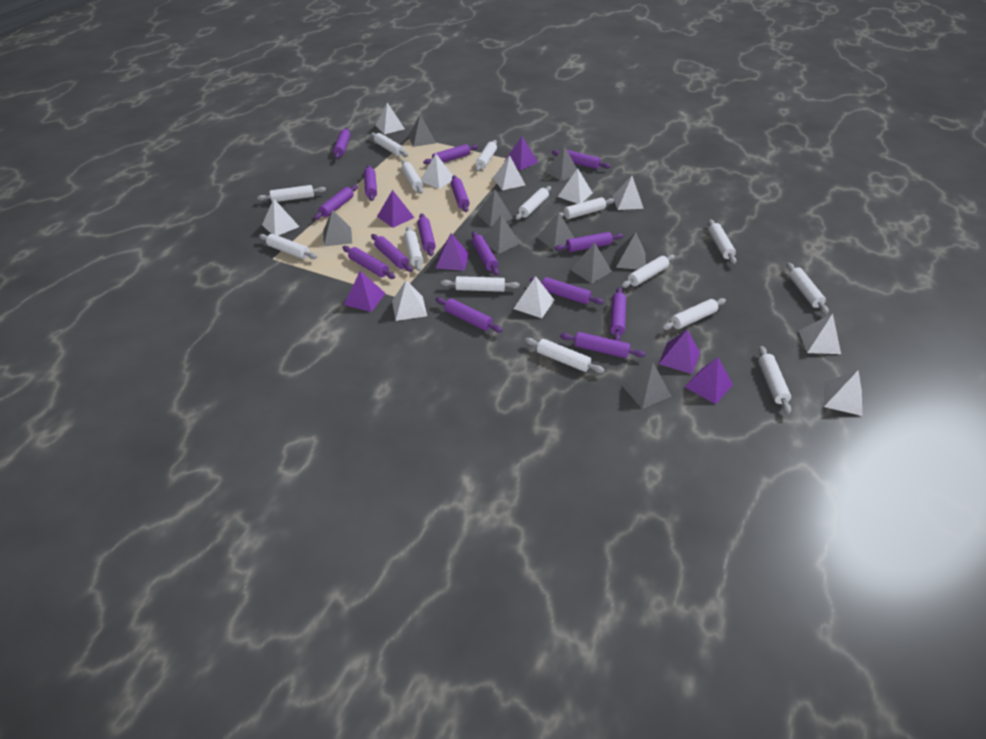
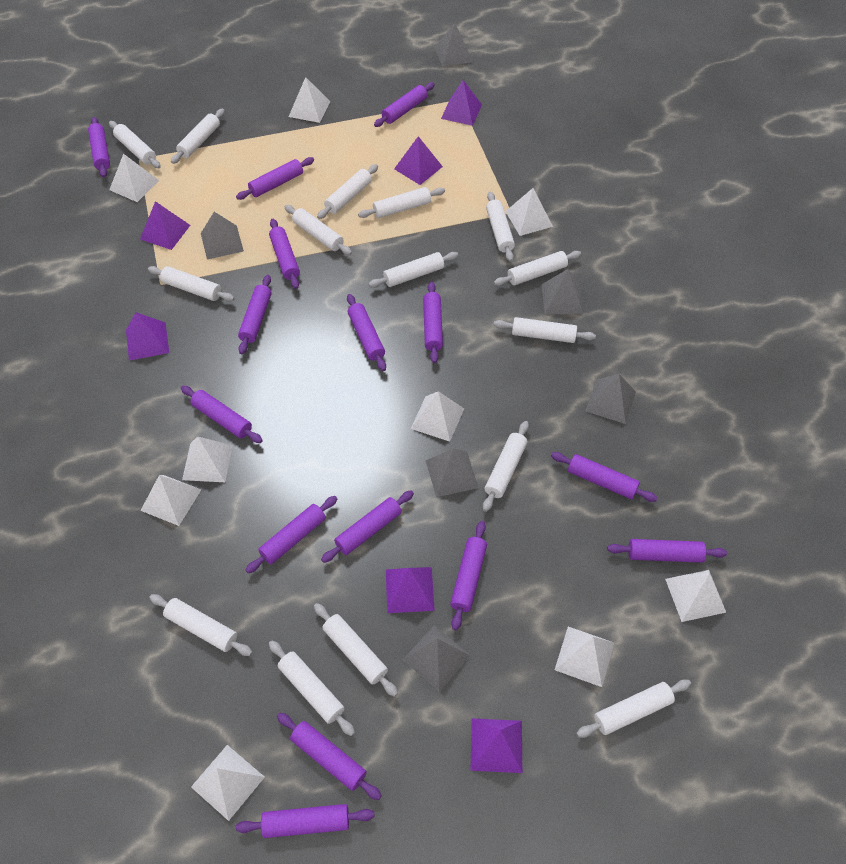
grey pyramid: [323,209,352,247] [408,115,436,147] [476,189,513,227] [484,215,521,254] [537,212,574,251] [545,146,577,181] [570,243,612,284] [616,232,646,270] [622,362,672,409] = 9 -> [201,212,244,259] [403,625,471,692] [426,448,479,497] [435,23,473,67] [542,269,583,314] [585,374,636,424] = 6
white pyramid: [262,199,300,236] [375,102,405,134] [392,280,427,321] [421,154,453,189] [493,155,525,190] [513,276,555,318] [558,168,592,204] [612,176,644,210] [798,313,841,354] [824,370,862,416] = 10 -> [109,154,159,202] [140,475,201,526] [182,436,233,482] [191,745,265,821] [289,77,330,123] [411,391,464,442] [505,188,553,236] [555,626,614,687] [665,570,726,622] = 9

